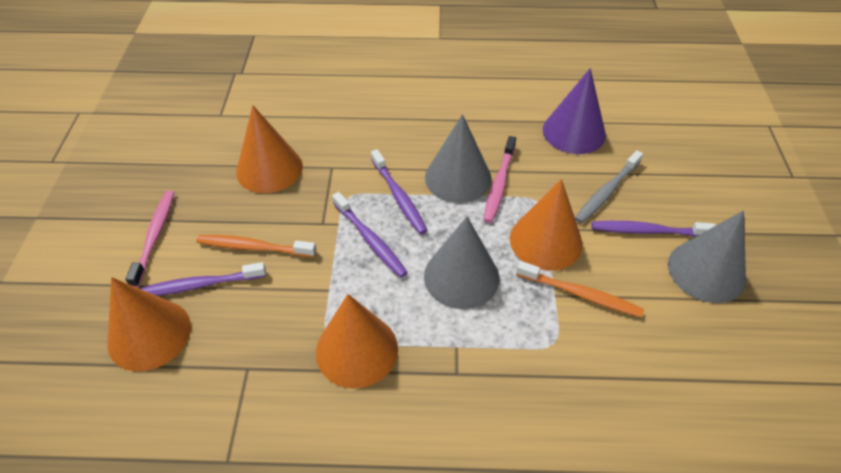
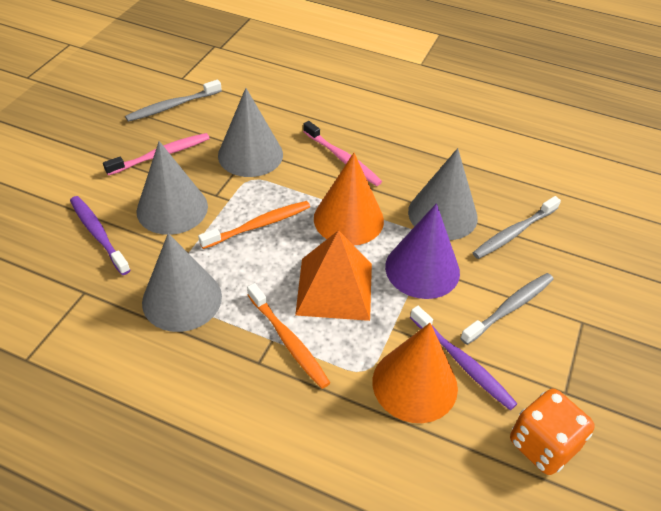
grey cone: [424,216,499,309] [425,114,492,203] [668,211,746,303] = 3 -> [136,141,208,235] [142,233,222,332] [218,88,283,177] [408,148,478,240] = 4
grey toothbrush: [575,150,643,224] = 1 -> [125,80,222,122] [460,273,554,345] [473,196,561,259] = 3
orange cone: [107,277,191,371] [236,105,303,193] [316,294,398,389] [510,179,583,271] = 4 -> [314,153,384,245] [372,323,458,423] = 2
orange dice: none = 0 -> [510,389,595,475] = 1
orange pyramid: none = 0 -> [295,230,372,321] = 1
purple toothbrush: [139,262,266,296] [332,192,408,278] [371,149,428,234] [591,221,716,237] = 4 -> [70,196,131,275] [410,306,517,410] = 2

